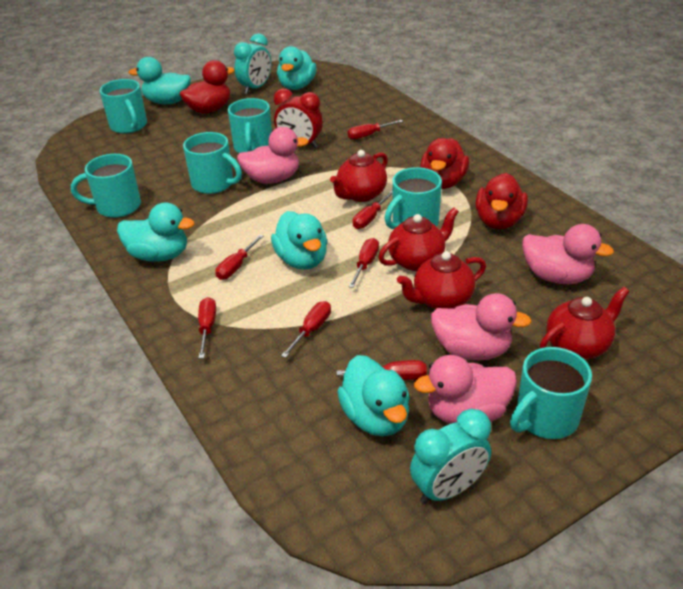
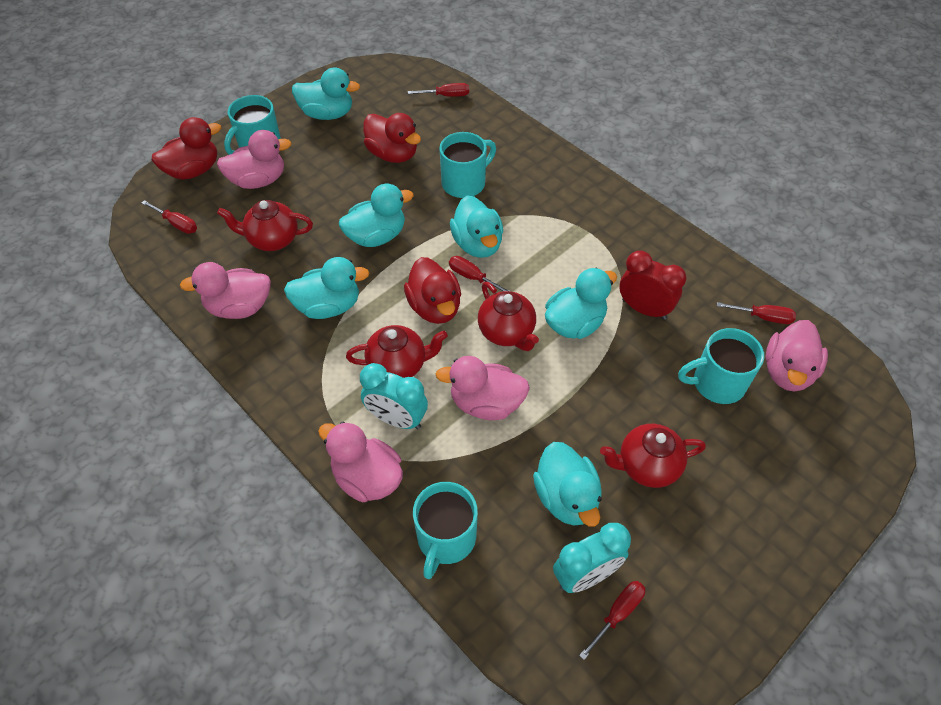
pink duck: [237,127,309,184] [414,355,517,424] [431,293,532,361] [522,224,614,284] = 4 -> [180,262,271,319] [217,130,292,189] [318,421,403,502] [436,356,530,420] [766,320,828,391] = 5
red screwdriver: [198,297,216,358] [215,234,264,280] [281,301,331,358] [337,360,427,380] [348,120,403,139] [348,238,379,288] [353,191,392,229] = 7 -> [142,200,197,234] [408,83,469,97] [449,256,509,291] [579,581,645,660] [717,302,796,324] = 5
turquoise duck: [117,202,195,262] [129,57,191,104] [271,211,327,270] [277,46,317,90] [337,355,410,436] = 5 -> [284,257,369,319] [292,68,360,120] [339,184,414,247] [450,195,503,258] [533,442,602,527] [545,268,617,339] = 6
turquoise mug: [71,154,141,218] [100,79,147,134] [183,132,242,194] [228,98,272,153] [385,167,442,229] [510,347,592,439] = 6 -> [224,95,281,155] [413,482,478,579] [439,132,496,198] [678,328,764,404] = 4

